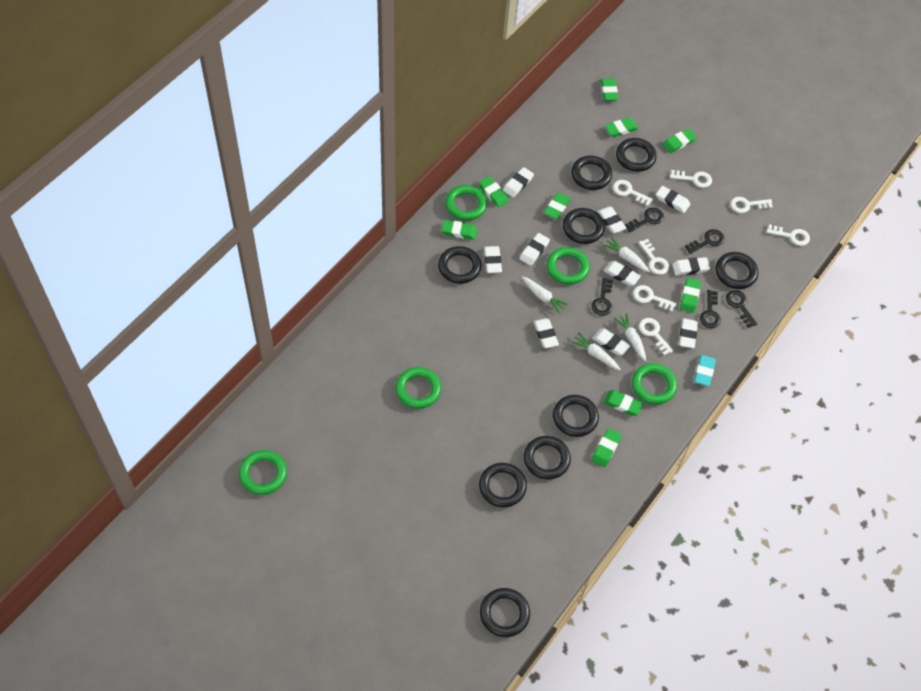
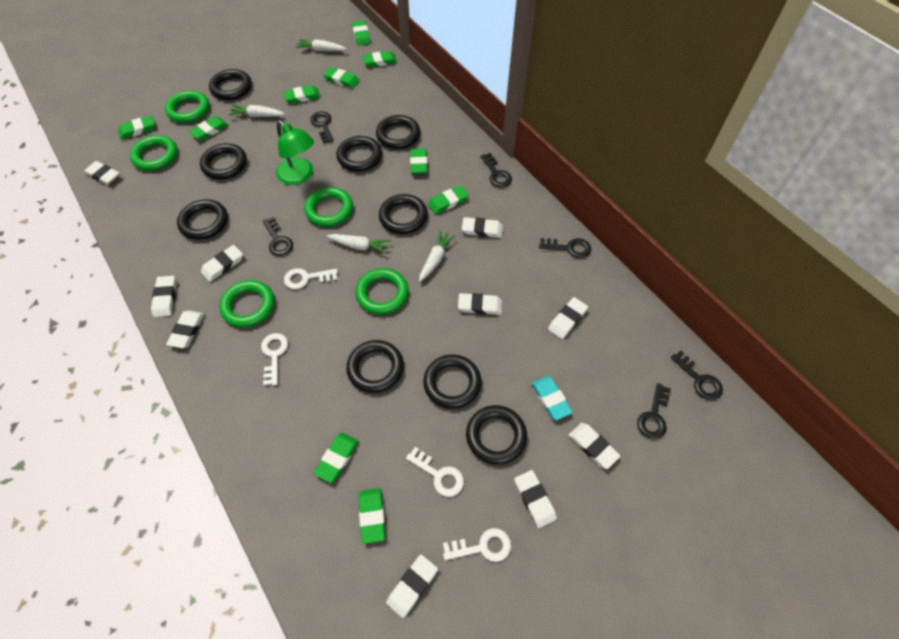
black key: [591,278,613,316] [625,208,664,232] [685,229,725,254] [700,290,721,328] [726,290,757,328] = 5 -> [263,217,293,256] [310,111,334,143] [481,153,512,187] [539,238,591,258] [637,383,671,439] [671,351,723,400] = 6
green eraser: [441,220,477,240] [479,176,509,208] [544,193,571,219] [592,428,622,467] [601,78,618,101] [603,390,644,416] [605,118,638,137] [662,129,697,153] [680,278,701,313] = 9 -> [118,115,155,140] [188,116,228,141] [283,85,321,104] [314,433,359,483] [323,67,360,88] [352,20,370,46] [359,488,385,544] [362,51,397,67] [410,148,427,174] [428,185,469,214] = 10
green lamp: none = 0 -> [276,120,314,185] = 1
white key: [613,180,653,206] [633,285,677,312] [639,239,669,275] [639,318,673,356] [670,170,712,188] [730,197,773,213] [767,224,810,246] = 7 -> [261,333,288,385] [284,268,338,289] [406,447,464,497] [443,528,511,562] = 4

